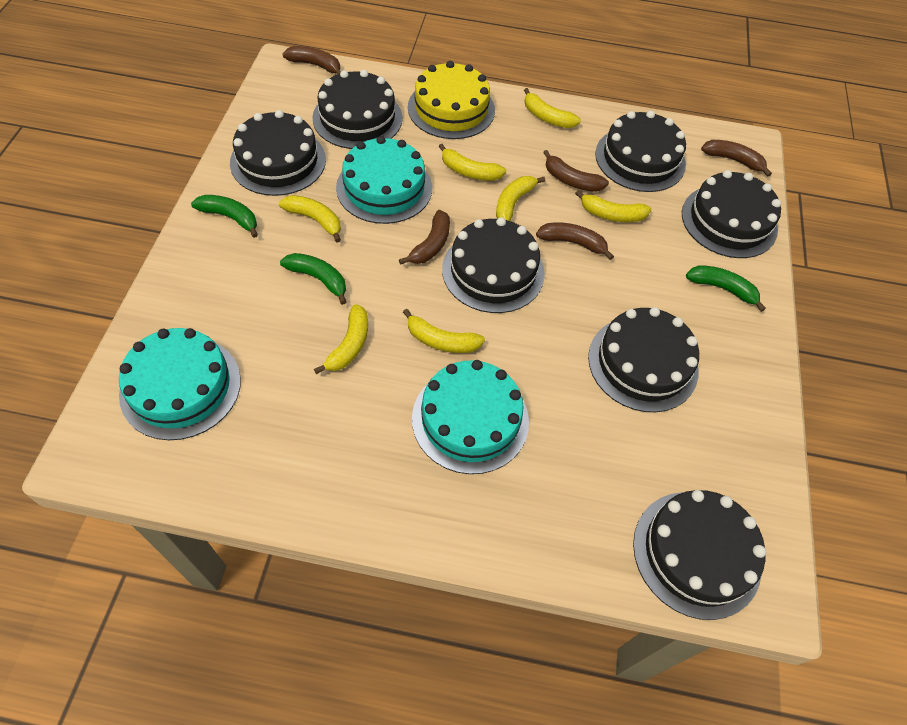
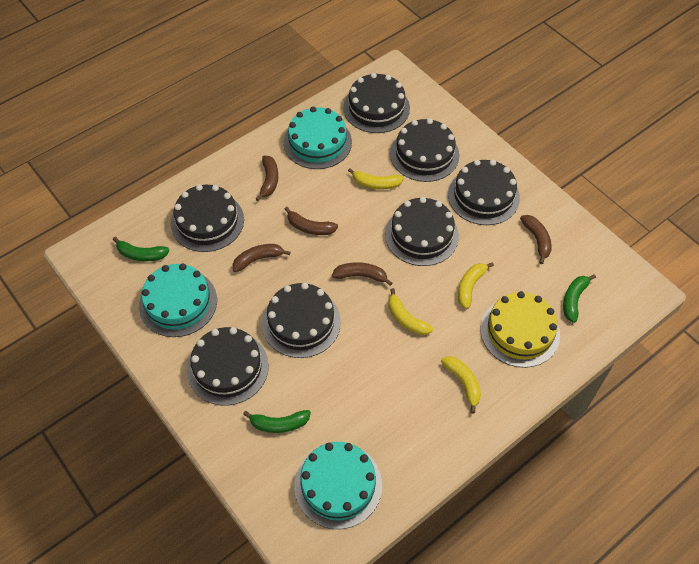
yellow banana: [279,195,341,243] [314,304,368,374] [403,309,485,353] [439,144,506,181] [496,176,545,221] [524,88,581,128] [575,190,651,222] = 7 -> [348,168,404,190] [388,288,433,335] [441,356,481,414] [458,262,494,309] = 4

